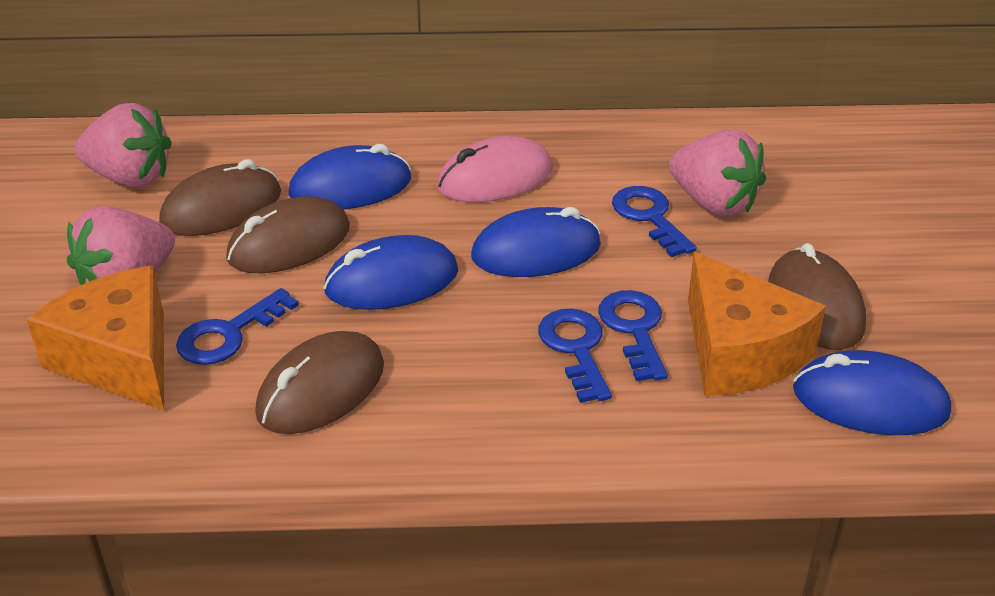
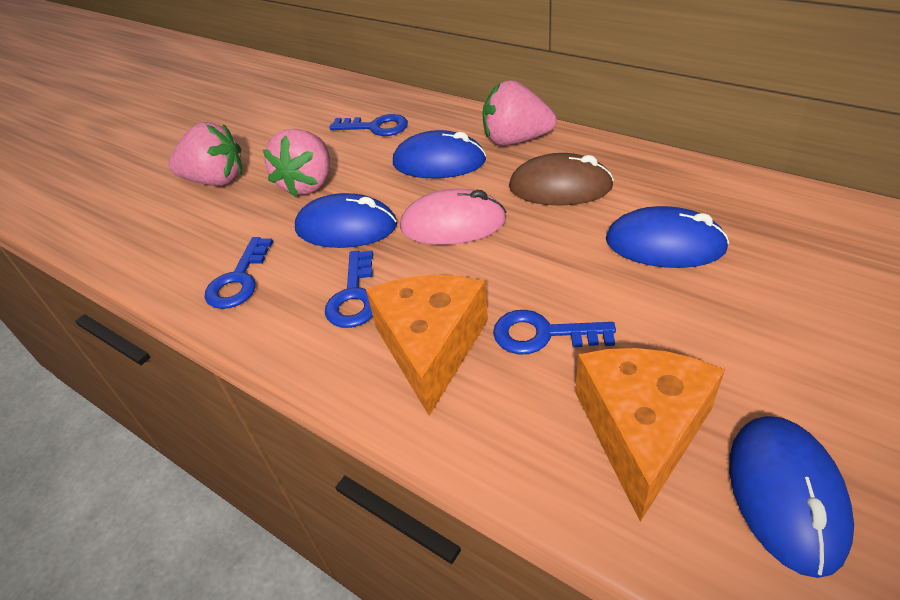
brown mouse: [159,159,281,236] [226,196,350,274] [255,331,384,434] [768,243,866,350] = 4 -> [509,153,614,206] = 1

